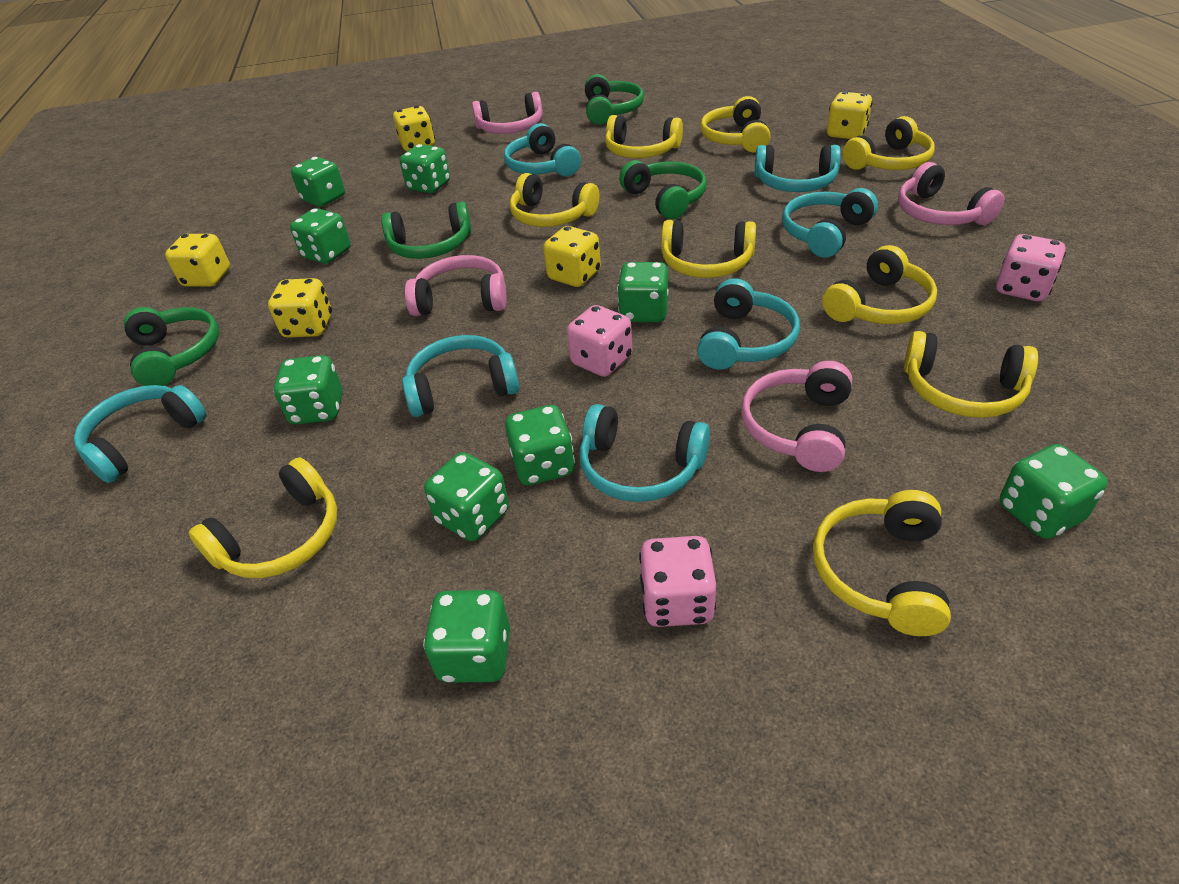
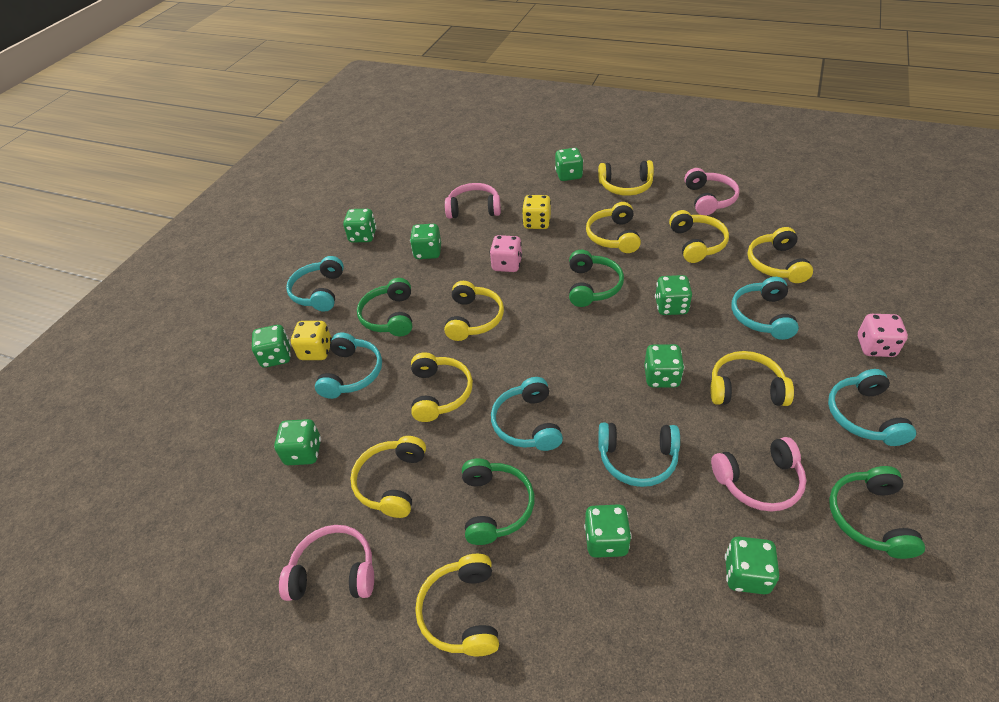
pink dice: [567,305,632,377] [639,536,716,627] [996,234,1066,301] = 3 -> [490,235,522,272] [858,314,908,357] = 2
turquoise headphones: [74,385,207,483] [402,335,519,417] [504,123,581,176] [579,404,710,502] [697,278,800,370] [755,145,841,192] [782,188,878,258] = 7 -> [286,256,344,312] [315,332,382,399] [491,377,563,451] [598,422,680,487] [732,277,799,340] [828,369,916,446] = 6
yellow dice: [165,234,230,287] [268,278,332,338] [393,106,435,151] [543,226,601,287] [827,91,873,139] = 5 -> [291,321,332,360] [522,195,551,229] = 2

